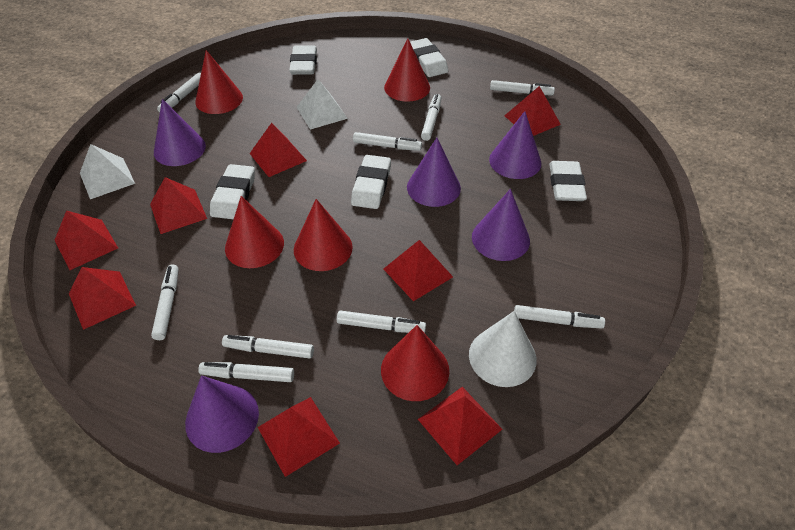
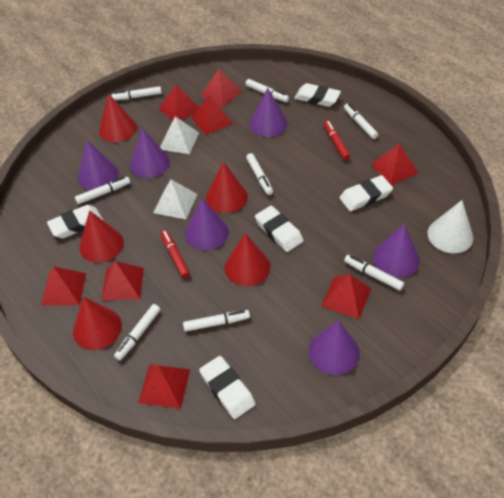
purple cone: [154,99,206,166] [185,376,259,453] [407,138,461,207] [472,189,530,261] [489,111,541,179] = 5 -> [78,140,118,190] [130,128,170,178] [185,199,229,250] [249,88,288,137] [309,320,360,375] [373,224,420,277] = 6
red marker: none = 0 -> [160,230,190,278] [323,121,350,160] = 2
white marker: [151,264,179,340] [157,73,201,112] [198,362,294,382] [222,335,314,359] [337,310,426,333] [353,132,422,151] [421,94,441,141] [490,80,555,95] [514,305,605,329] = 9 -> [75,177,130,204] [111,86,162,100] [114,304,160,360] [183,310,250,332] [246,79,289,102] [246,153,273,195] [344,104,378,139] [344,255,404,291] = 8

